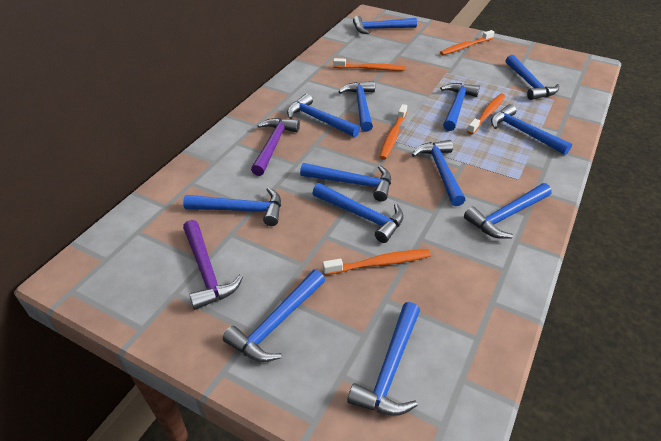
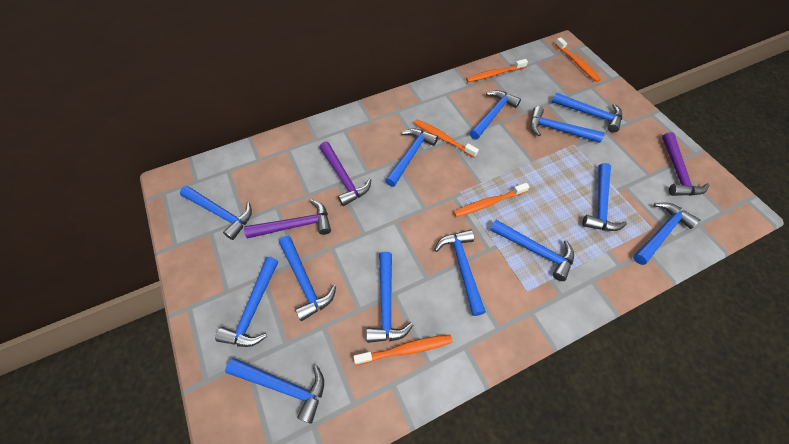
purple hammer: [183,220,243,310] [251,118,300,176] = 2 -> [244,199,331,239] [319,142,371,206] [662,132,710,196] = 3

